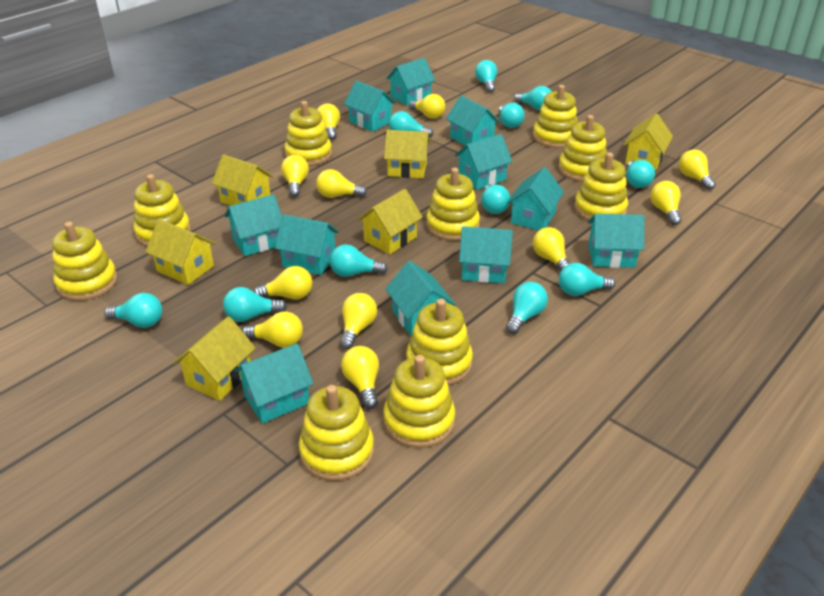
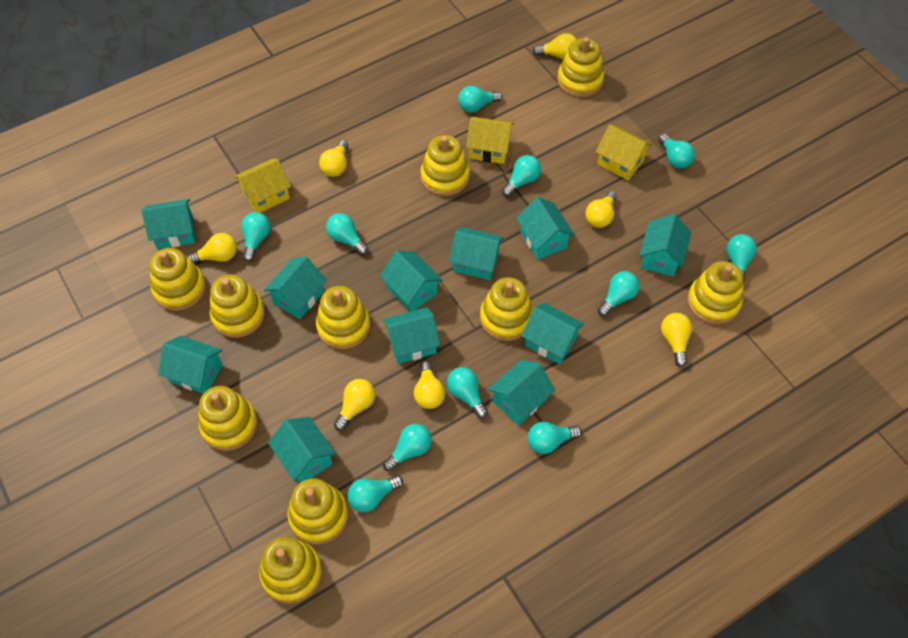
yellow house: [145,219,216,285] [173,316,256,401] [212,155,273,206] [357,189,423,254] [384,130,430,178] [624,114,673,171] = 6 -> [234,159,291,213] [466,117,514,164] [596,124,652,180] = 3
yellow light bulb: [242,311,303,348] [253,266,312,300] [281,155,309,197] [316,169,367,198] [317,103,340,140] [340,293,377,349] [341,346,379,409] [409,94,445,119] [533,227,570,271] [650,181,681,225] [679,149,716,190] = 11 -> [187,233,237,263] [319,140,349,177] [334,379,375,431] [414,361,445,409] [532,33,577,59] [585,191,617,228] [661,313,692,367] = 7

